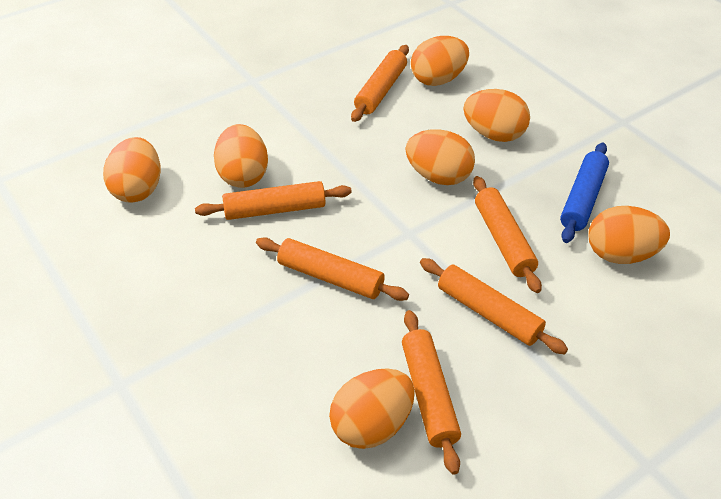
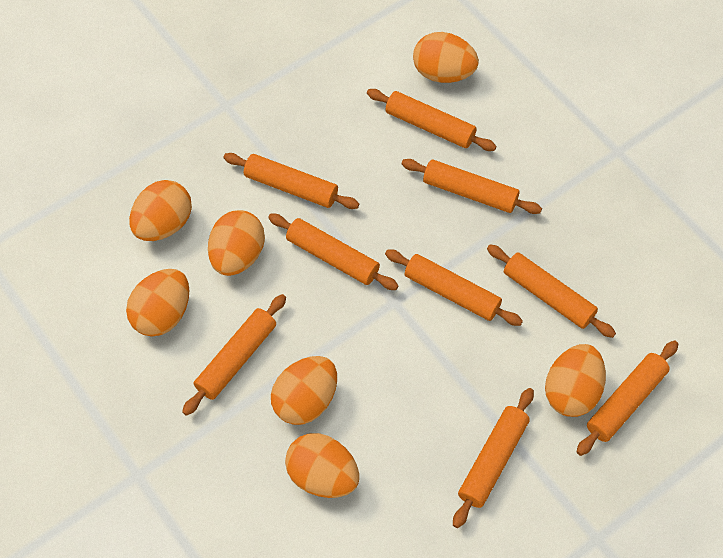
blue rolling pin: [560,143,609,243] = 1 -> none = 0
orange rolling pin: [195,181,352,220] [256,237,409,301] [351,45,409,122] [402,310,461,475] [420,258,568,354] [473,176,542,293] = 6 -> [182,294,286,416] [223,153,359,209] [268,214,399,290] [367,89,496,151] [385,249,523,326] [401,159,542,214] [453,388,534,528] [487,244,616,338] [576,341,678,456] = 9

